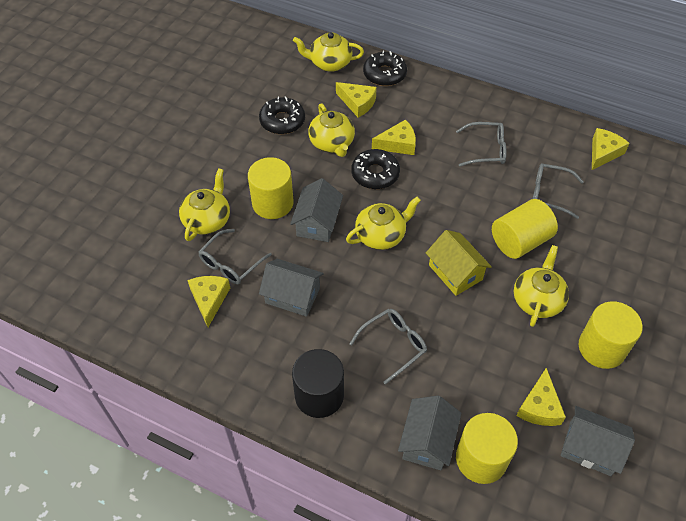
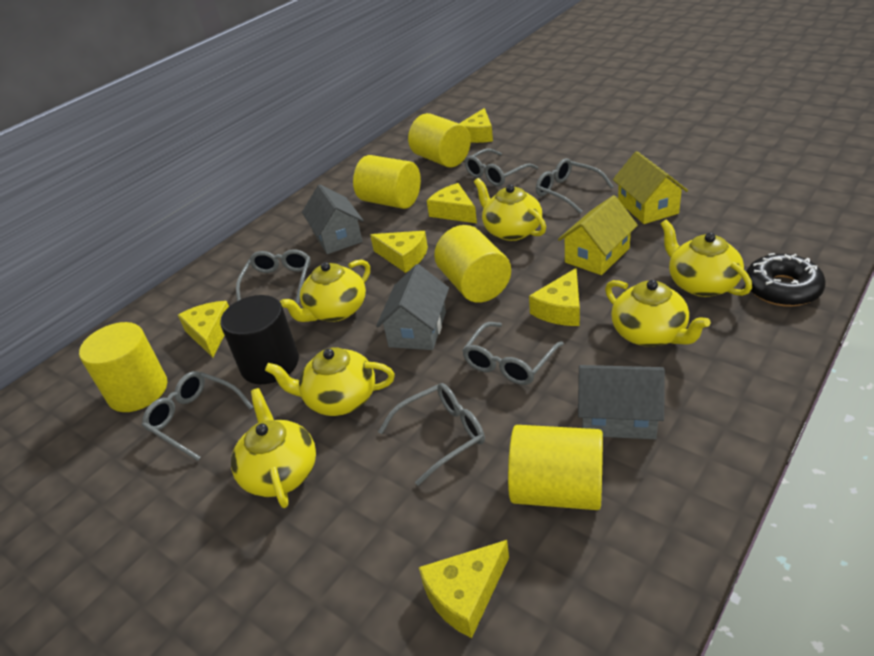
black donut: [259,96,305,134] [351,149,400,189] [363,51,407,86] = 3 -> [746,253,826,307] = 1
grey glasses: [198,229,272,284] [349,309,427,385] [456,122,507,166] [533,163,584,219] = 4 -> [142,371,253,461] [236,249,311,304] [378,383,485,486] [462,322,564,385] [464,149,538,186] [536,158,614,213] = 6
grey house: [259,259,323,317] [290,178,343,242] [398,396,461,470] [561,406,635,476] = 4 -> [302,185,364,254] [376,264,449,350] [578,365,665,439] = 3
yellow cheese: [187,276,230,327] [336,82,377,118] [372,119,416,155] [516,368,566,426] [592,128,630,170] = 5 -> [178,301,229,357] [370,231,428,273] [419,540,509,638] [427,183,477,223] [459,108,493,143] [529,268,580,326] = 6
yellow cylinder: [248,157,294,219] [456,413,518,484] [492,199,558,259] [579,301,643,369] = 4 -> [79,322,167,412] [353,155,421,209] [408,113,471,167] [434,225,511,303] [508,425,603,510] = 5
yellow house: [426,230,492,296] = 1 -> [558,195,638,275] [613,151,688,224] = 2
yellow teapot: [179,168,230,241] [293,32,364,72] [308,103,355,157] [346,196,421,250] [514,245,569,327] = 5 -> [231,388,316,508] [265,347,395,416] [280,260,370,322] [474,178,546,241] [605,280,711,347] [660,220,752,297] = 6

